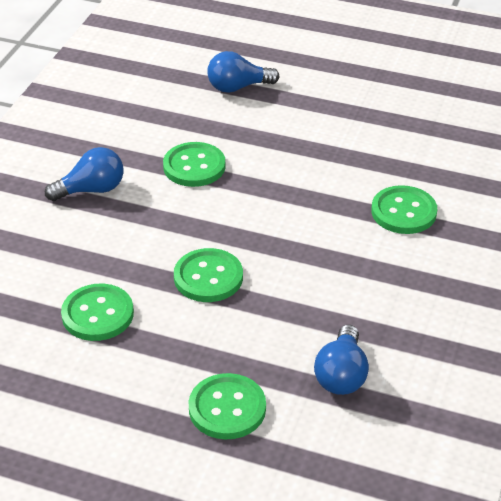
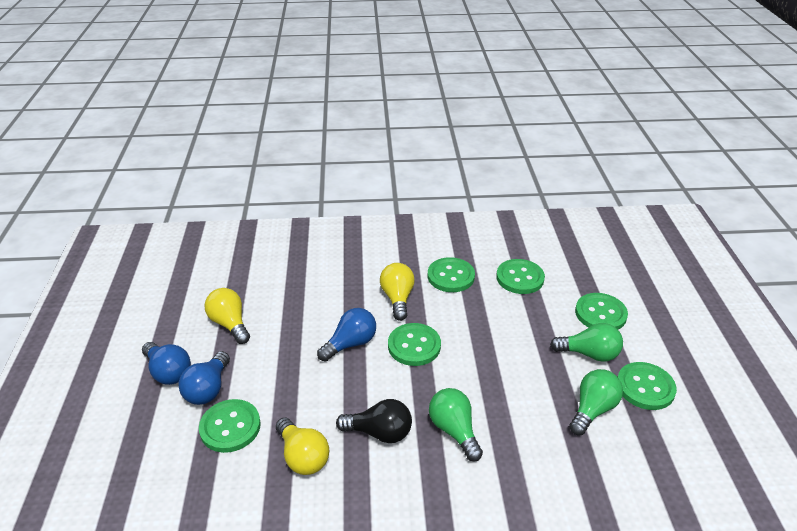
black light bulb: none = 0 -> [336,399,412,443] = 1
green button: [61,284,134,341] [163,142,226,187] [174,248,243,302] [189,373,266,440] [371,185,437,234] = 5 -> [199,399,261,453] [388,323,441,366] [428,257,475,292] [496,259,545,294] [575,293,628,330] [618,362,677,410] = 6
green light bulb: none = 0 -> [429,388,483,462] [550,323,623,362] [569,369,623,435] = 3
yellow light bulb: none = 0 -> [204,288,250,344] [276,418,329,475] [380,263,415,321] = 3

